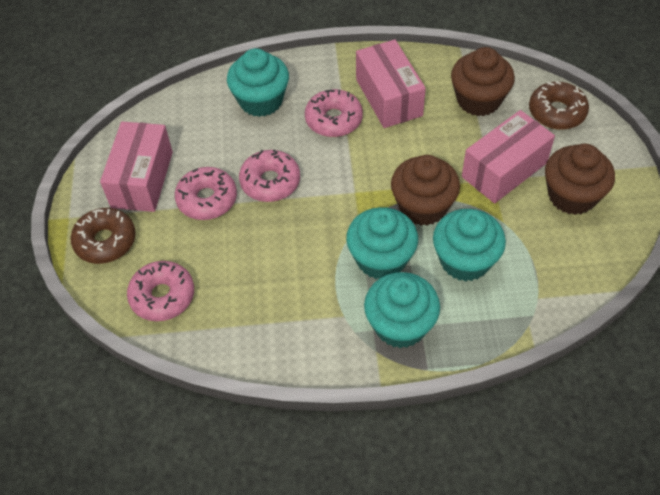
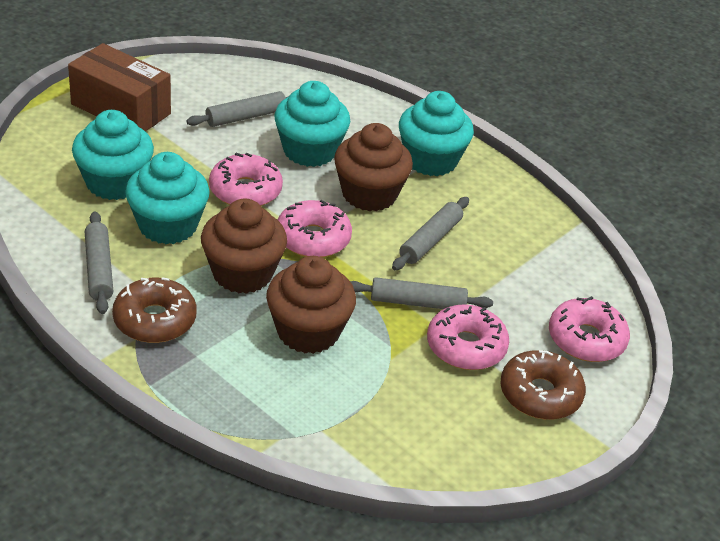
brown box: none = 0 -> [68,43,171,132] = 1
grey rolling pin: none = 0 -> [85,212,113,314] [186,91,289,127] [350,277,493,309] [392,197,469,270] = 4
pink box: [100,122,173,212] [356,39,426,128] [462,110,555,204] = 3 -> none = 0

